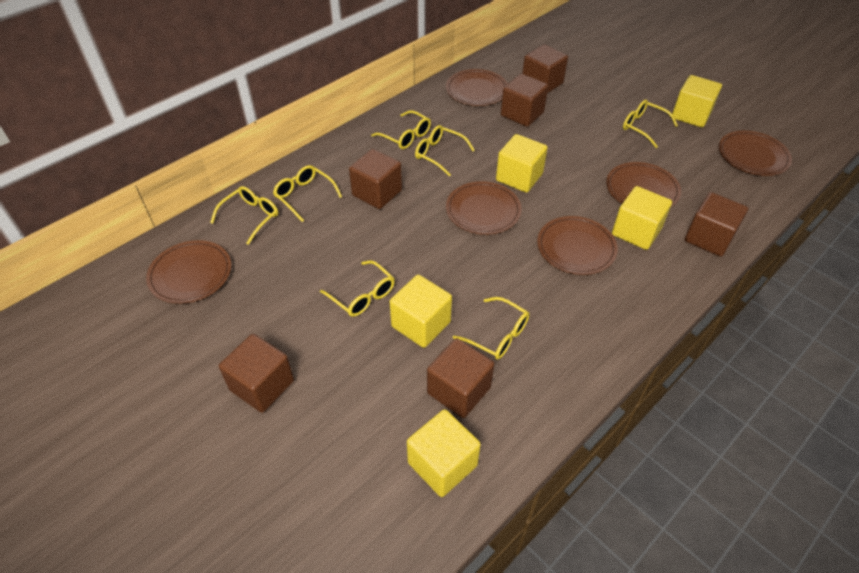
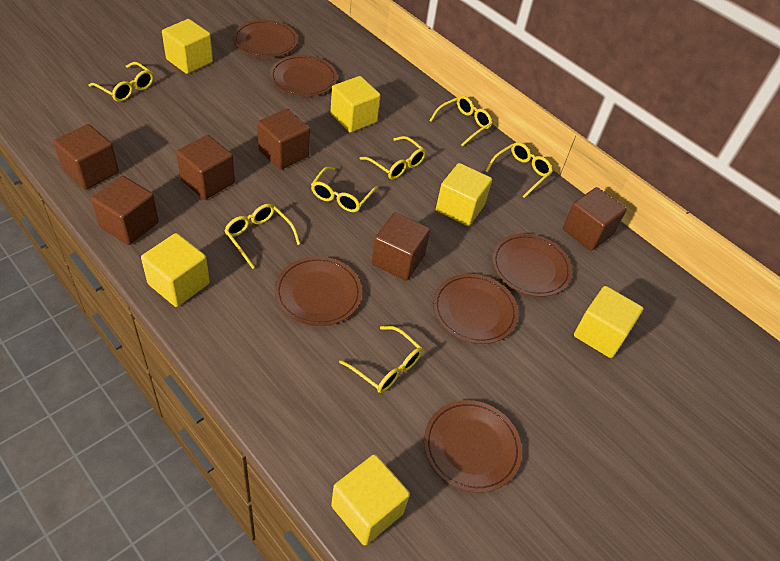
yellow cube: [390,275,452,348] [407,409,481,497] [496,134,548,193] [612,186,672,250] [672,75,722,127] = 5 -> [141,233,210,307] [162,19,213,74] [330,76,381,133] [331,454,410,545] [436,163,492,226] [574,286,643,358] = 6

